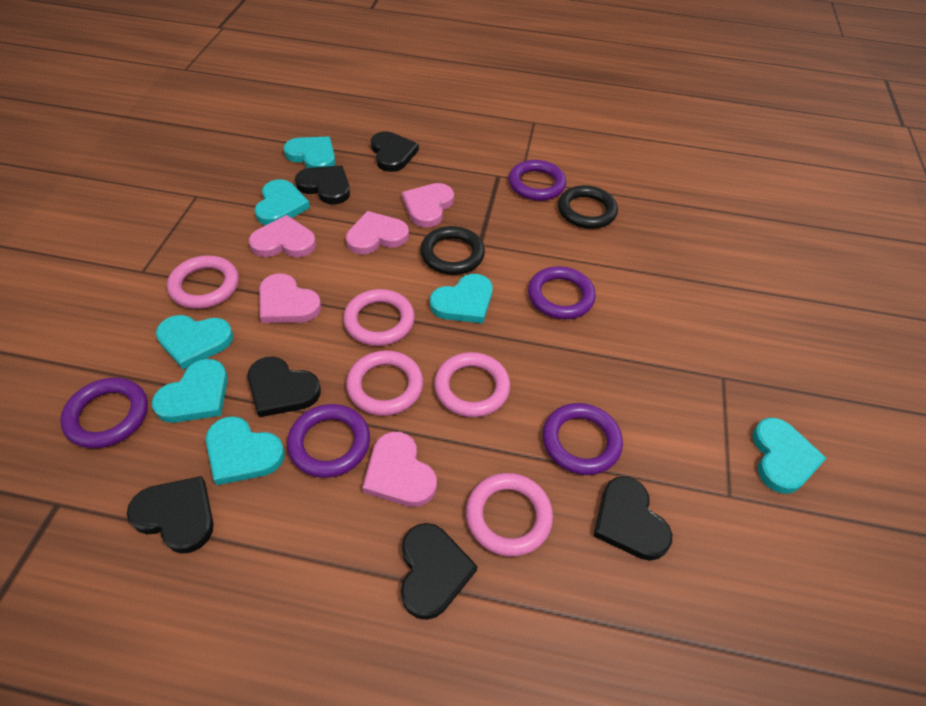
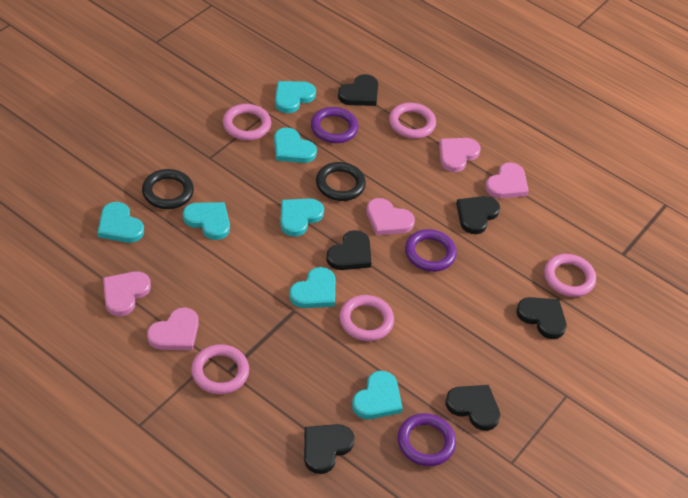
purple ring: [60,378,148,449] [287,404,370,478] [509,160,566,201] [528,266,596,319] [543,403,623,475] = 5 -> [311,107,358,143] [397,413,456,466] [405,229,457,272] = 3

